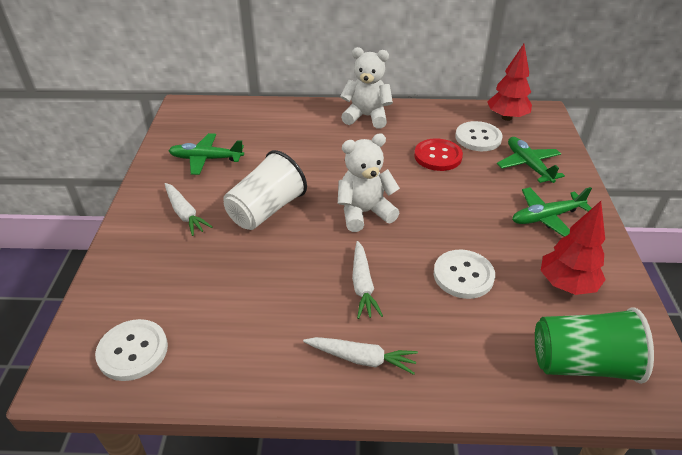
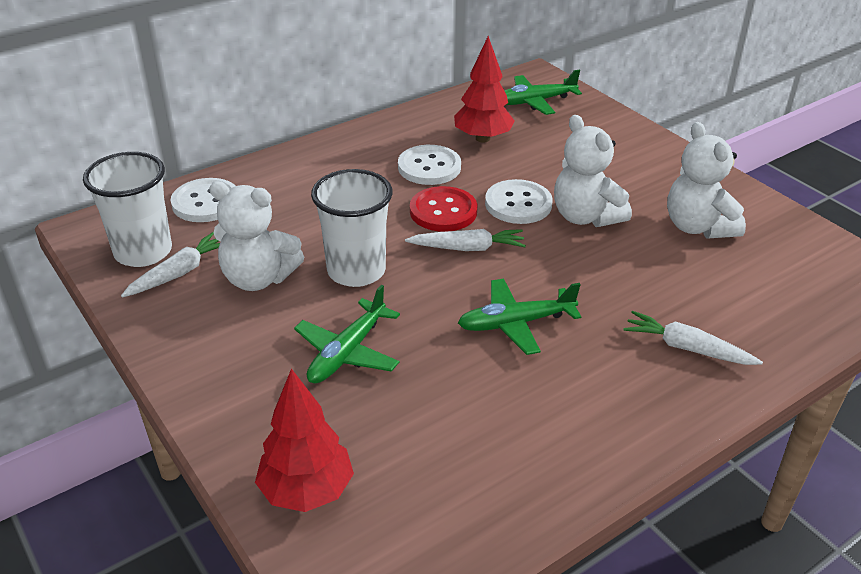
green cup: [535,308,654,384] = 1 -> none = 0
white cup: [223,150,307,230] = 1 -> [83,152,172,267] [311,169,393,287] = 2
white teddy bear: [338,133,400,232] [340,47,393,129] = 2 -> [209,181,304,291] [554,115,632,227] [667,122,746,238] = 3

